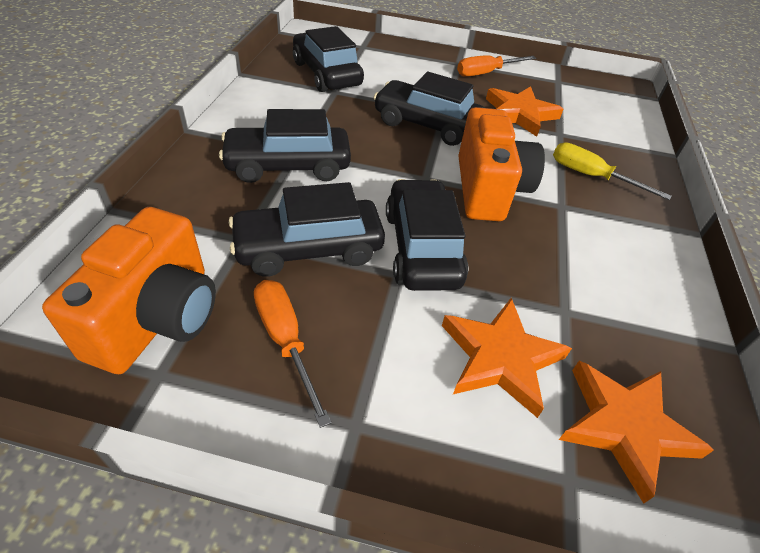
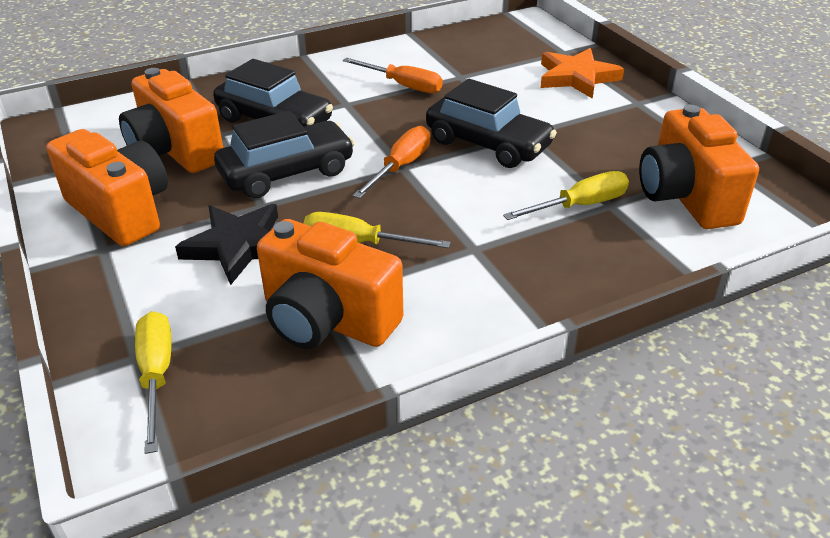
black car: [219,109,351,183] [229,182,385,277] [293,26,364,92] [373,72,485,146] [386,179,468,291] = 5 -> [213,59,333,127] [214,111,355,198] [426,79,557,168] = 3
black star: none = 0 -> [175,204,278,285] = 1
orange camera: [42,207,216,374] [458,107,545,221] = 2 -> [46,129,168,246] [119,68,223,173] [257,219,403,349] [639,105,759,229] = 4
orange star: [442,298,572,418] [486,86,563,137] [559,361,714,504] = 3 -> [541,48,624,99] = 1
yellow screwdriver: [553,142,672,200] = 1 -> [135,311,172,454] [303,212,451,248] [503,171,629,220] = 3

